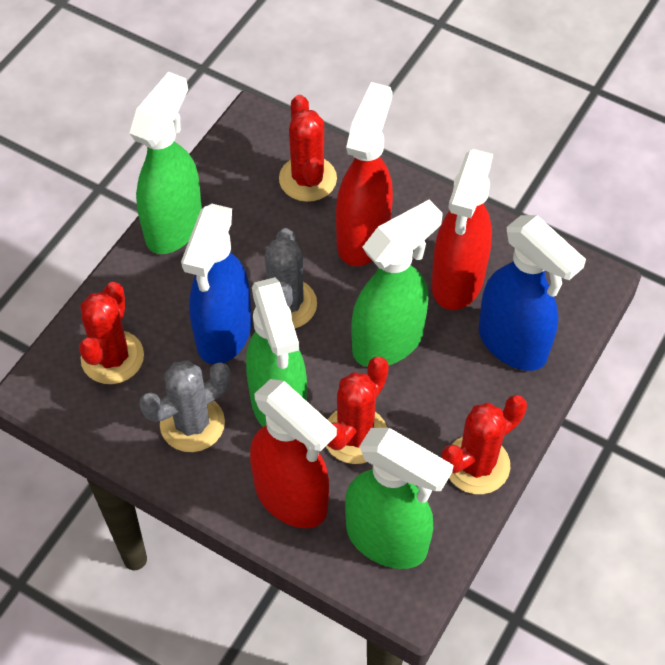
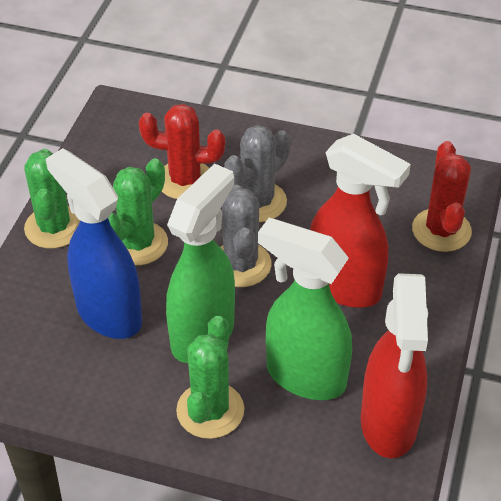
blue spray bottle: [181,204,252,364] [479,215,586,371] = 2 -> [46,148,142,339] = 1
green cactus: none = 0 -> [24,149,80,248] [108,158,168,266] [176,316,244,439] = 3
green spray bottle: [129,72,202,254] [246,277,307,427] [345,428,454,569] [351,200,443,367] = 4 -> [166,163,235,363] [258,218,352,400] = 2
red cactus: [79,282,144,384] [279,95,337,202] [326,357,389,464] [442,395,527,494] = 4 -> [139,104,225,199] [412,141,472,252] = 2
red spray bottle: [250,379,337,528] [336,82,393,266] [431,149,493,310] = 3 -> [310,134,411,308] [361,273,428,458] = 2

